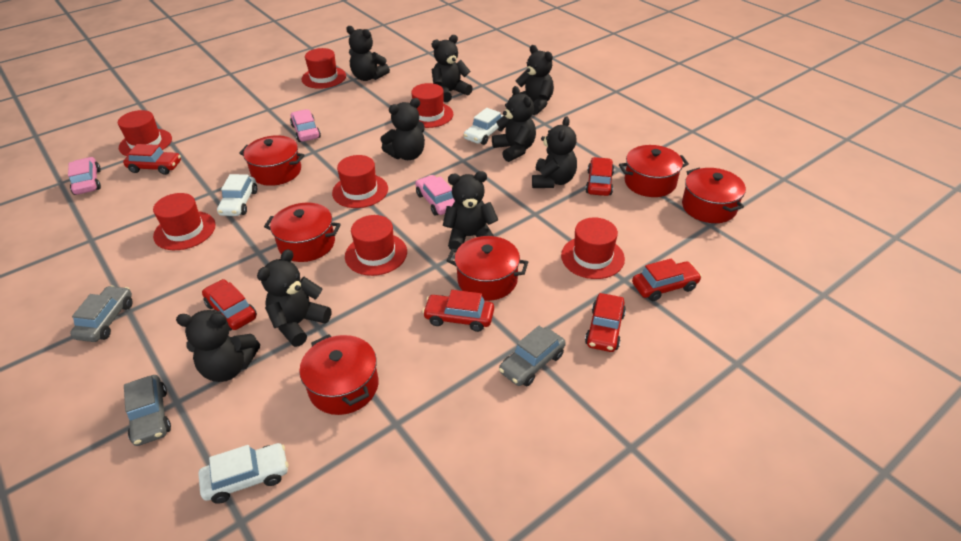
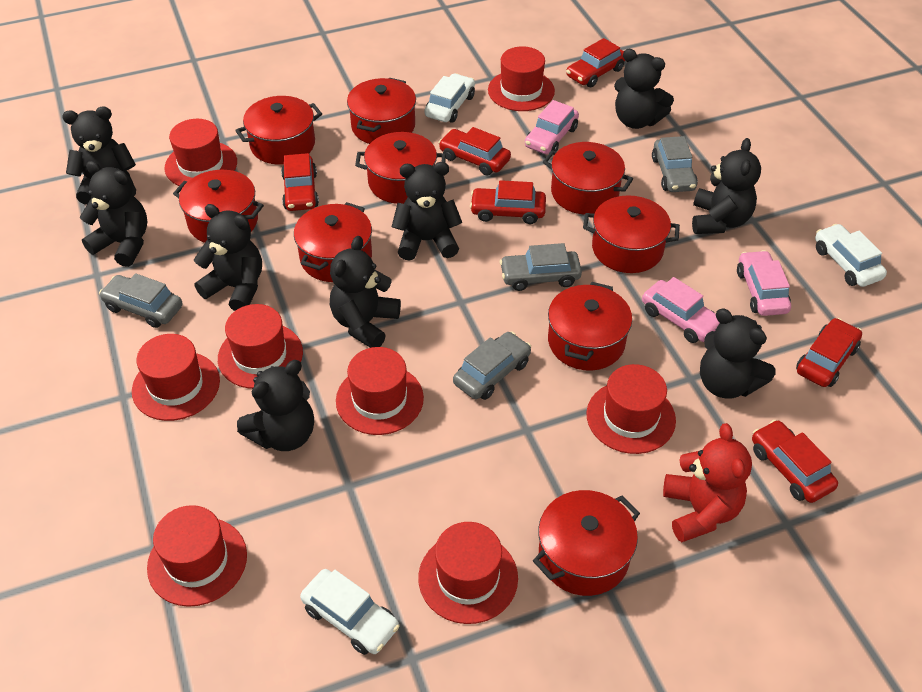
grey car: [70,285,133,342] [124,375,171,446] [499,326,566,386] = 3 -> [99,273,182,328] [453,332,531,400] [500,243,582,291] [652,136,698,192] = 4
red hat: [118,110,172,156] [153,193,215,250] [302,48,346,89] [332,155,388,208] [345,215,407,276] [411,83,453,128] [561,217,625,279] = 7 -> [132,334,220,421] [147,505,247,607] [165,119,237,186] [218,304,303,389] [336,347,424,435] [418,522,518,624] [488,46,555,111] [586,364,676,454] = 8
red pot: [239,135,305,186] [264,202,341,262] [299,334,379,415] [447,236,528,301] [619,145,689,197] [682,168,746,223] = 6 -> [173,170,264,243] [235,96,322,165] [294,202,372,282] [347,78,416,144] [355,132,446,204] [533,490,640,596] [543,142,633,215] [548,282,632,371] [583,195,680,273] = 9
red teddy bear: none = 0 -> [663,423,752,542] = 1

